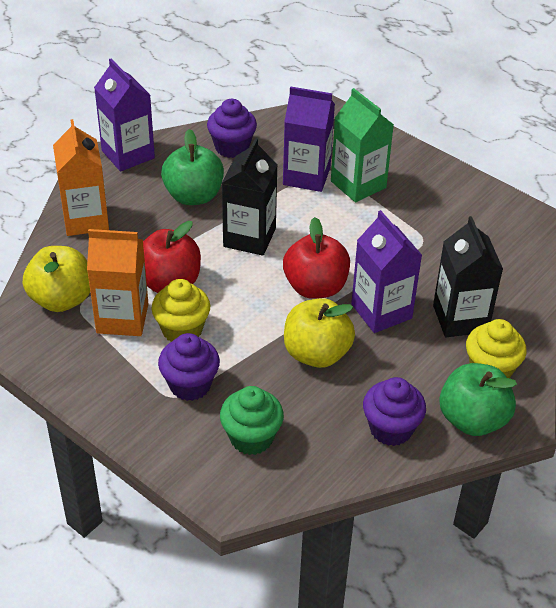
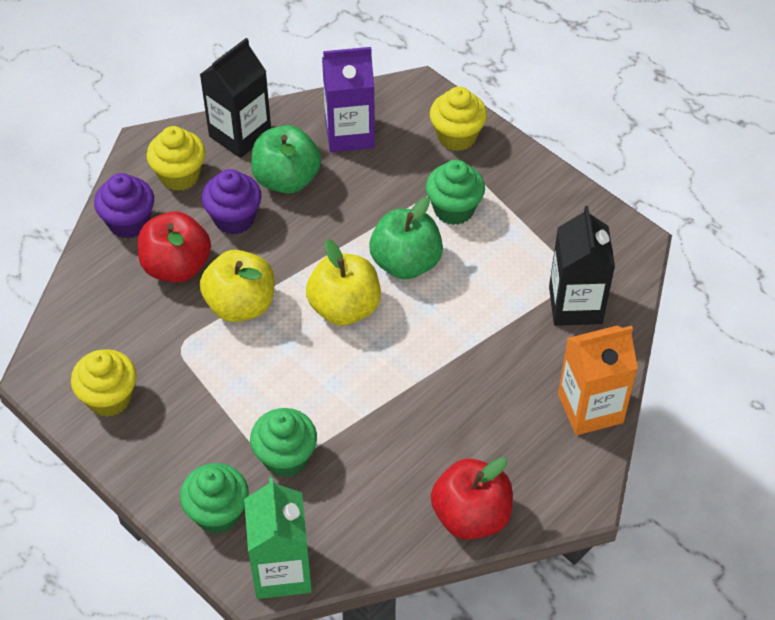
green cupcake: [220,386,284,455] = 1 -> [180,463,249,534] [250,408,317,477] [426,160,485,225] = 3
orange carton: [53,119,109,236] [87,229,148,336] = 2 -> [558,325,638,435] = 1
purple carton: [94,59,155,171] [283,86,335,192] [351,210,422,333] = 3 -> [322,47,375,152] = 1
purple cupcake: [158,333,220,401] [207,99,257,158] [363,377,426,446] = 3 -> [94,173,154,238] [202,169,262,234] = 2
yellow cupcake: [152,279,210,342] [466,319,526,378] = 2 -> [71,349,137,417] [147,126,205,191] [430,87,487,151] = 3

